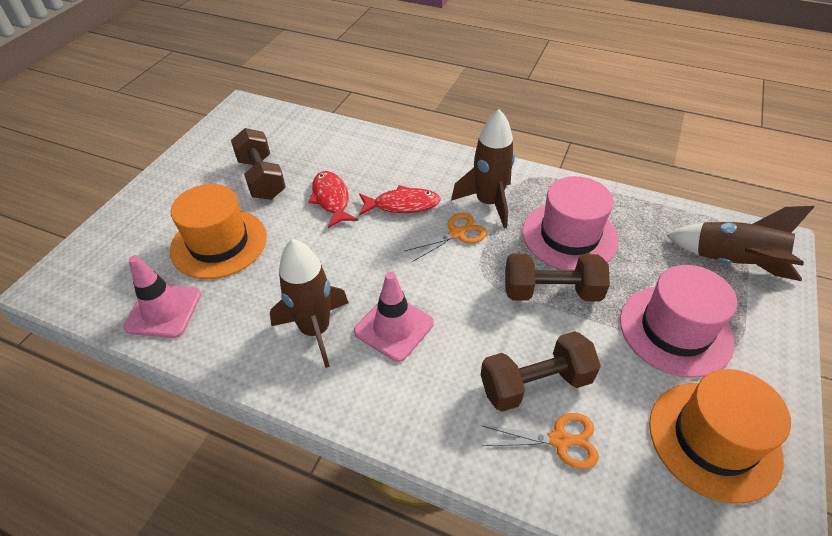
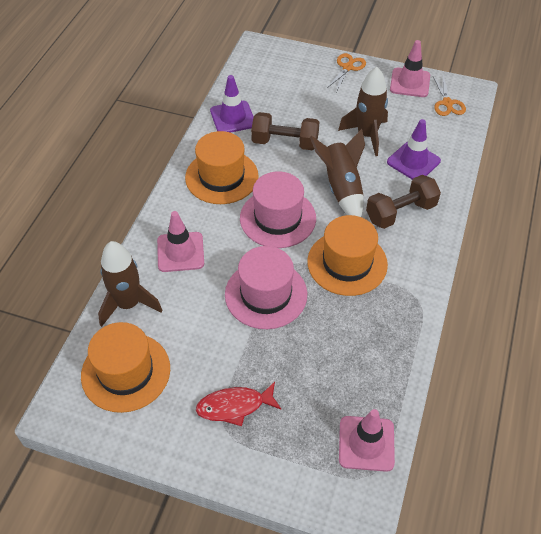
brown dumbbell: [231,128,286,200] [481,331,601,412] [505,254,610,301] = 3 -> [251,112,319,150] [366,175,441,229] = 2
orange hat: [170,184,267,279] [649,369,791,504] = 2 -> [81,322,170,413] [185,131,259,204] [307,215,388,296] = 3
pink traffic cone: [123,255,201,338] [354,272,434,362] = 2 -> [157,211,204,272] [339,409,395,472] [390,40,430,97] = 3
purple traffic cone: none = 0 -> [210,75,254,133] [387,119,441,180] = 2
red fish: [308,171,358,228] [359,185,441,216] = 2 -> [196,382,281,426] = 1

